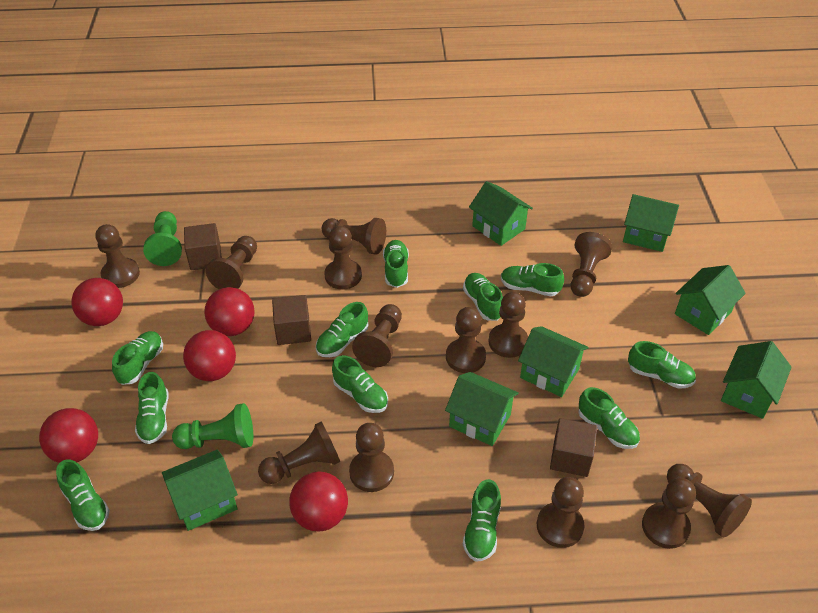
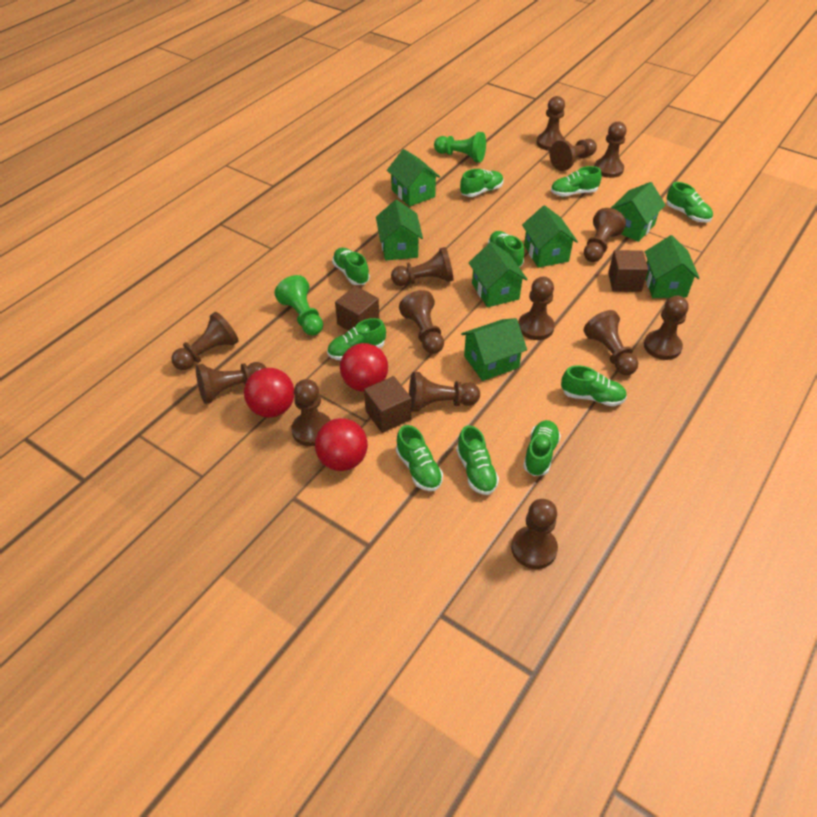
brown pawn: [95,224,140,288] [206,236,257,289] [258,421,340,484] [322,218,386,255] [325,226,362,290] [349,423,394,492] [352,304,402,367] [446,307,486,373] [488,292,528,358] [537,477,585,548] [571,232,612,297] [642,478,696,549] [667,464,752,537] = 13 -> [171,312,239,370] [196,362,267,404] [292,379,331,446] [391,247,453,286] [399,290,444,354] [409,372,480,412] [511,499,558,569] [518,277,555,340] [537,96,565,151] [549,139,597,171] [584,208,626,262] [584,310,638,375] [594,121,626,178] [644,296,689,360] = 14
green shoe: [56,459,110,531] [112,331,163,385] [135,372,168,444] [316,302,368,357] [332,355,388,413] [383,240,409,288] [463,273,503,321] [463,479,501,562] [501,263,564,296] [578,387,640,449] [628,341,696,389] = 11 -> [327,318,386,360] [332,248,370,285] [396,425,443,491] [456,425,499,495] [460,169,504,197] [488,231,524,267] [523,420,561,476] [551,166,602,196] [561,365,627,406] [667,182,713,222] = 10
red ball: [39,408,98,463] [71,278,123,326] [183,330,236,381] [204,287,255,336] [289,472,348,531] = 5 -> [244,368,294,417] [315,418,368,471] [340,343,388,392] = 3

